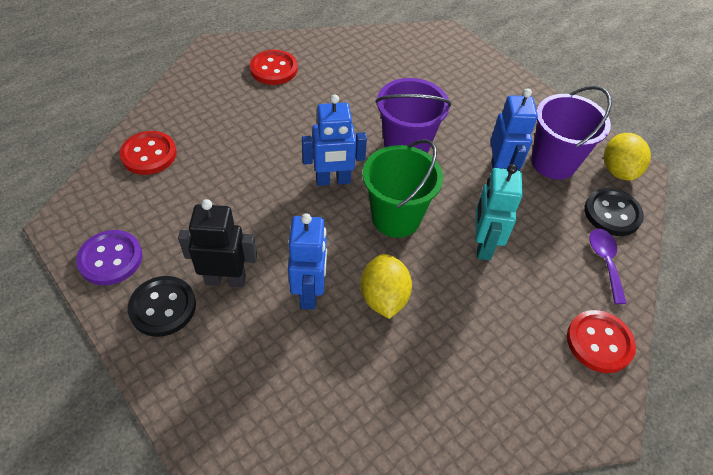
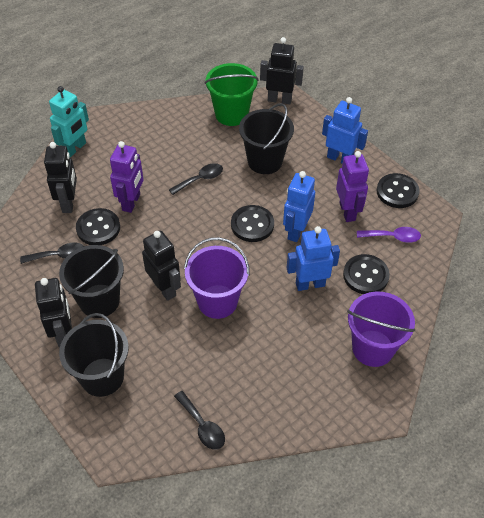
black bucket: none = 0 -> [59,245,124,318] [59,313,129,397] [239,103,294,174] = 3
black button: [127,276,196,337] [584,188,644,236] = 2 -> [76,208,120,245] [231,205,274,242] [343,254,390,294] [377,173,419,208] = 4
black robot: [178,199,257,287] = 1 -> [35,278,72,347] [44,142,77,213] [142,231,181,301] [260,37,304,104] = 4
black spoon: none = 0 -> [20,242,84,264] [169,163,223,195] [174,391,225,450] = 3
purple button: [76,230,143,285] = 1 -> none = 0
purple robot: none = 0 -> [110,141,144,213] [336,151,369,222] = 2
red button: [119,131,177,175] [250,50,298,85] [567,310,636,373] = 3 -> none = 0
yellow lemon: [361,254,412,319] [604,133,651,180] = 2 -> none = 0

